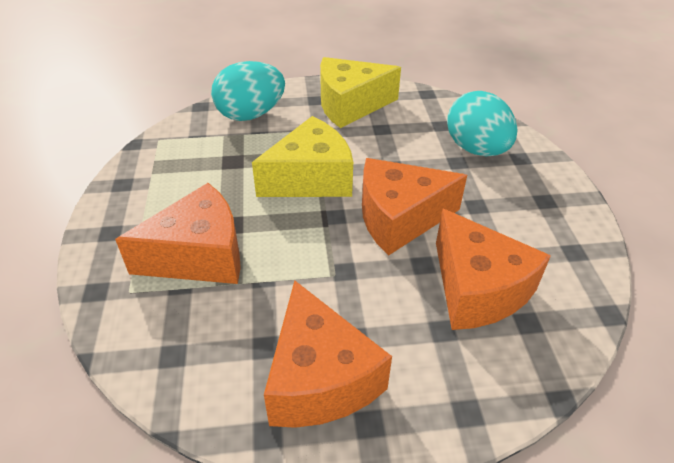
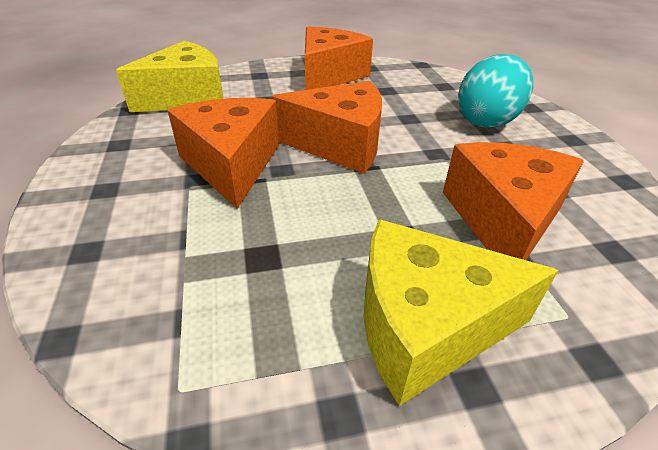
turquoise egg: [211,61,285,121] [447,91,518,156] = 2 -> [458,54,533,128] = 1

